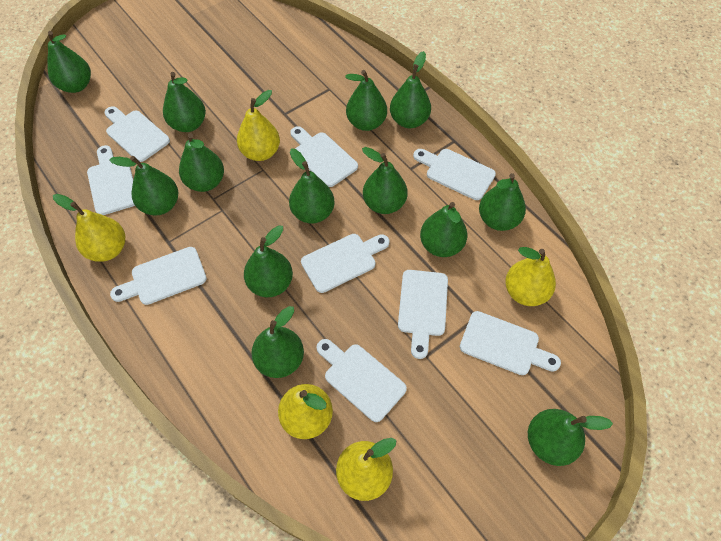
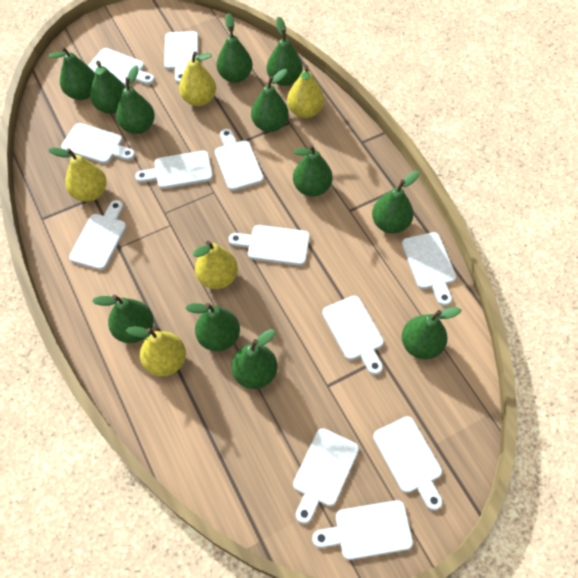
green pear: [47,31,91,93] [109,156,178,215] [163,72,206,132] [179,133,224,192] [244,225,293,297] [251,306,304,378] [289,148,335,223] [345,70,387,131] [362,147,408,214] [390,51,431,128] [420,202,467,257] [479,173,526,231] [528,409,613,466] = 13 -> [49,46,95,100] [90,61,126,114] [92,295,154,343] [116,65,155,134] [186,303,240,352] [216,13,253,83] [231,329,277,389] [251,69,289,132] [267,16,303,86] [293,144,332,197] [372,171,419,234] [402,307,461,359] = 12
white cutting board: [87,145,135,215] [104,106,170,162] [110,247,207,305] [290,126,358,187] [301,234,390,293] [316,339,407,422] [398,270,448,359] [413,149,496,200] [460,311,561,375] = 9 -> [61,123,135,164] [69,200,126,270] [88,48,155,86] [135,151,213,189] [164,31,198,83] [215,129,264,191] [229,225,310,266] [293,428,359,524] [312,500,413,560] [322,295,384,375] [373,416,443,511] [402,232,456,306] = 12

